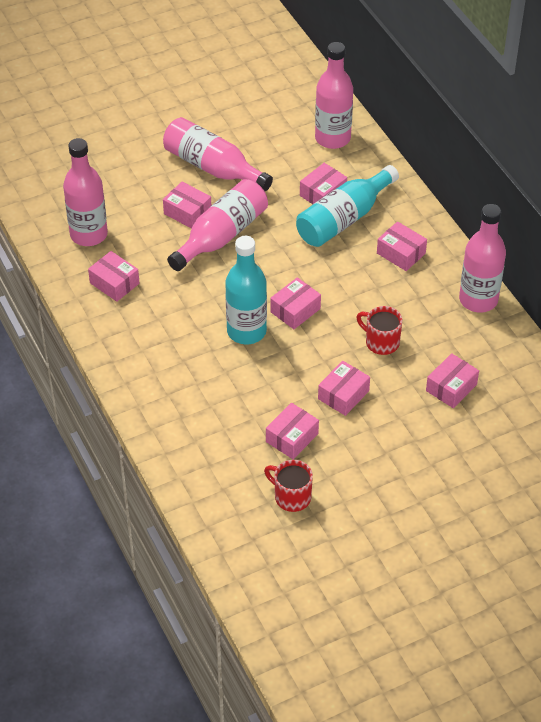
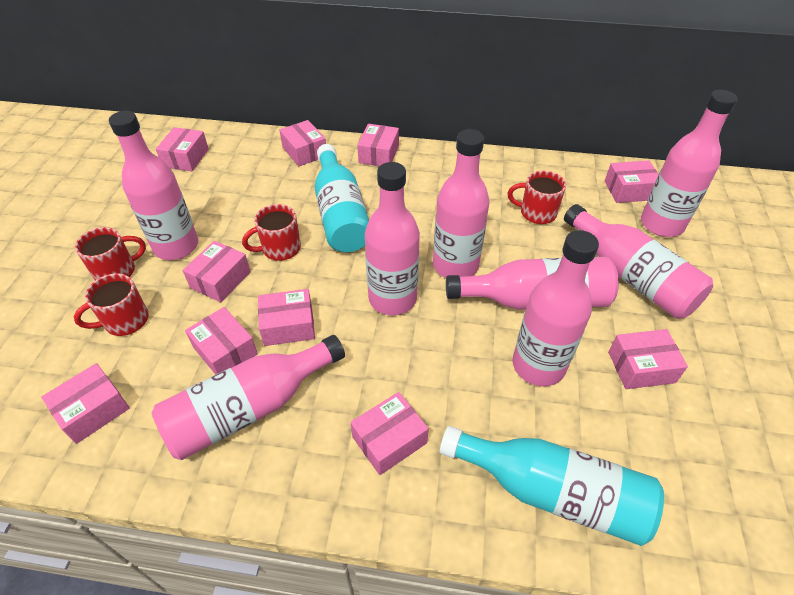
pink bottle: [63,138,108,246] [163,117,273,191] [167,179,268,271] [315,42,353,149] [459,204,506,313] = 5 -> [109,111,198,260] [152,335,345,460] [365,162,420,315] [433,129,490,278] [446,257,619,310] [513,230,599,386] [564,204,713,319] [641,90,738,237] = 8
pink box: [88,251,139,302] [163,182,211,229] [266,403,319,459] [270,277,321,329] [300,163,347,204] [318,361,370,416] [377,221,427,271] [426,353,479,408] = 8 -> [41,363,130,444] [156,127,209,171] [183,241,251,302] [185,307,258,375] [258,289,315,346] [279,120,326,166] [350,392,429,475] [357,124,399,166] [605,160,659,203] [608,329,688,389] = 10
red mug: [264,460,313,512] [356,306,402,355] = 2 -> [74,273,149,336] [75,227,146,280] [242,204,301,261] [508,171,566,224] = 4

